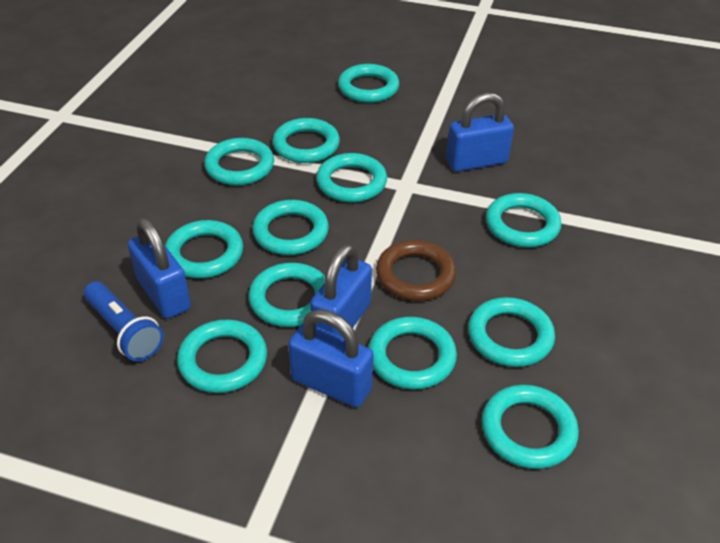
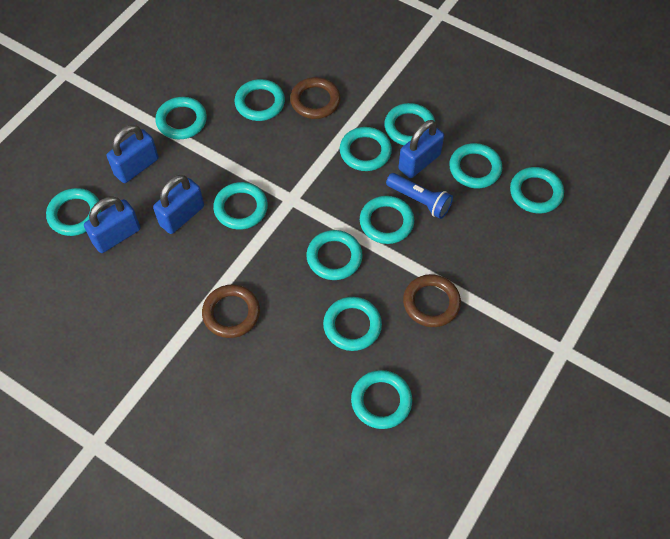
brown ring: [376,240,457,301] = 1 -> [202,285,260,338] [290,77,341,119] [403,274,461,327] = 3

